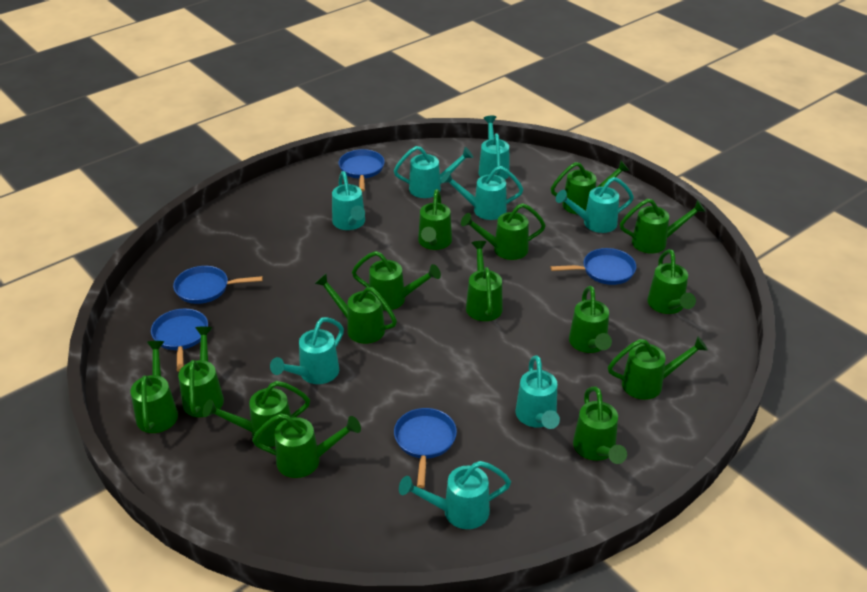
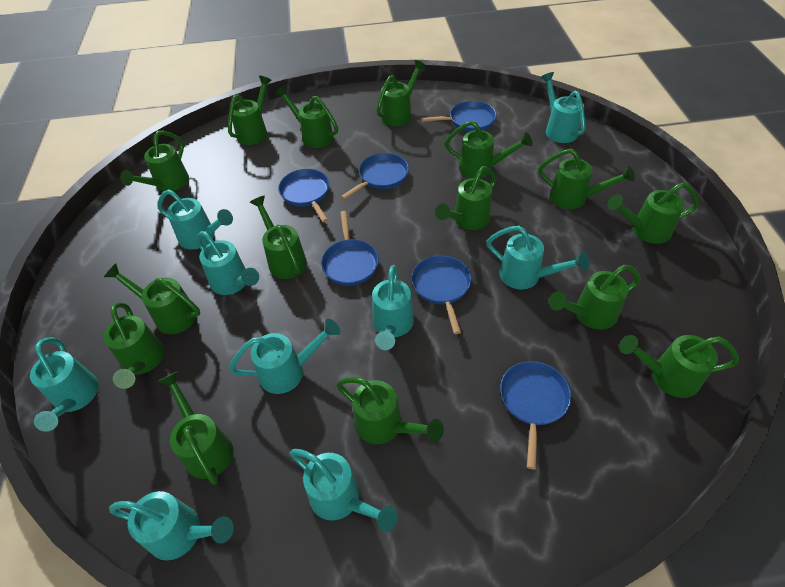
blue pan: [151,309,208,372] [173,266,263,304] [339,149,385,192] [394,408,457,488] [551,248,636,285] = 5 -> [278,169,329,222] [321,211,379,286] [341,153,409,200] [411,255,471,334] [421,101,497,132] [500,361,571,469] = 6
turquoise watering can: [270,317,344,384] [332,171,365,230] [394,146,473,198] [399,461,511,529] [441,166,523,220] [479,115,510,180] [515,355,560,429] [556,177,634,233] = 8 -> [30,337,99,432] [109,491,234,561] [158,189,233,250] [196,231,259,295] [229,319,340,394] [290,449,398,532] [372,265,414,350] [487,226,589,289] [540,72,585,143] = 9

